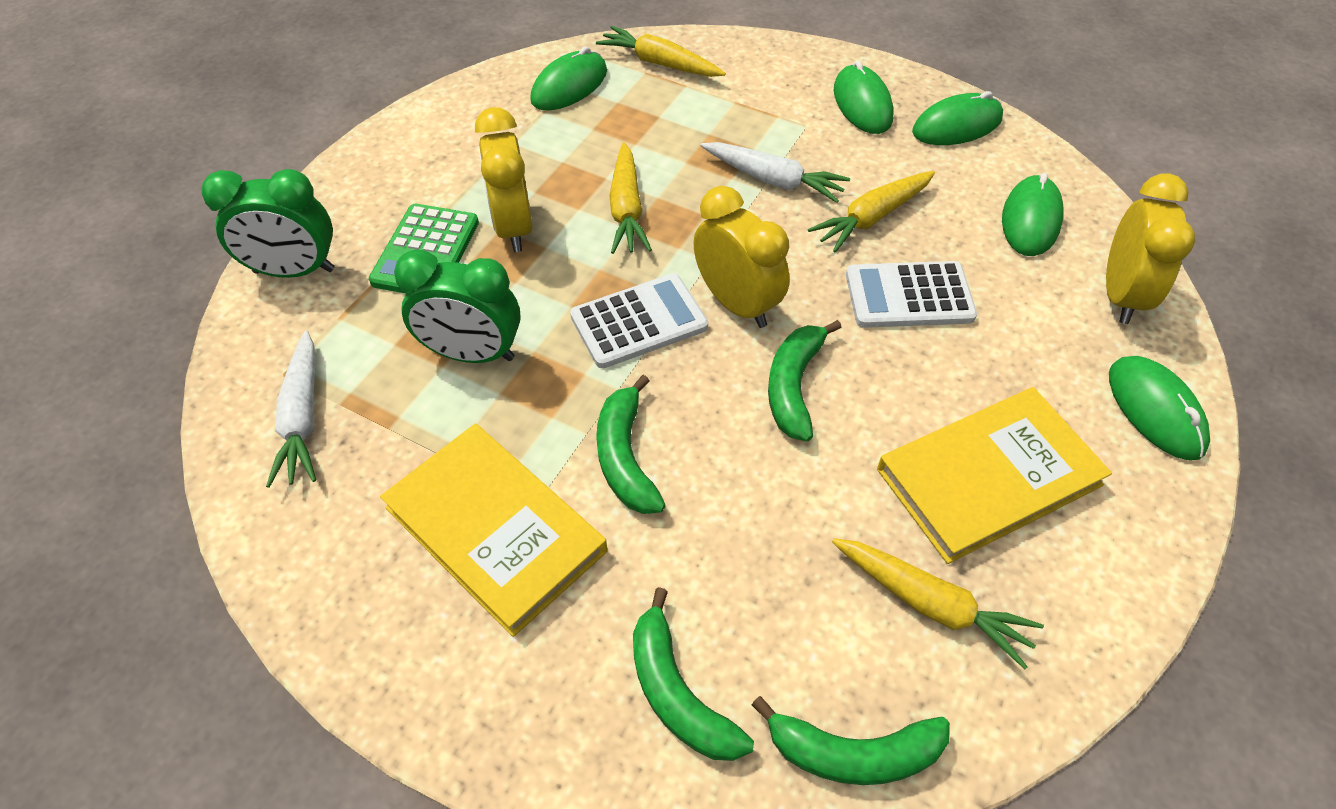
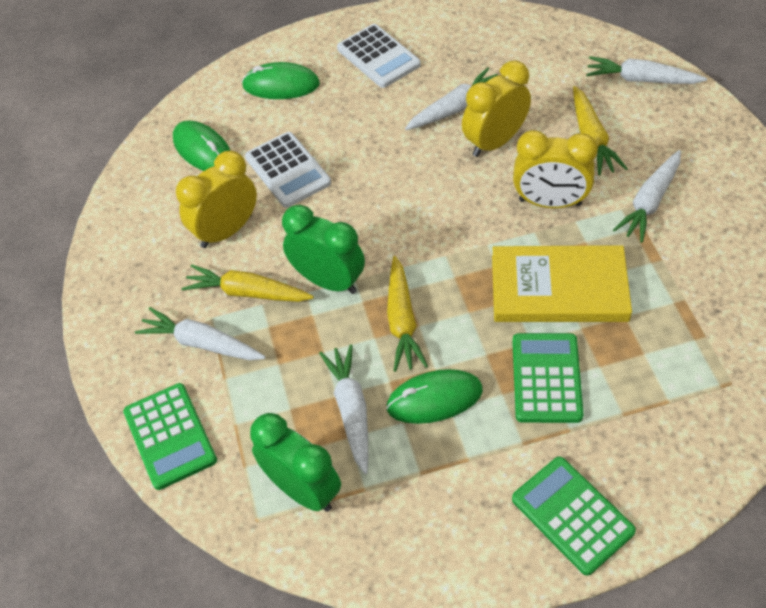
green banana: [596,375,666,514] [633,587,754,761] [752,696,950,785] [768,320,842,441] = 4 -> none = 0
green calculator: [369,204,479,293] = 1 -> [123,383,217,490] [512,333,583,423] [512,457,636,576] = 3
green mouse: [530,46,607,110] [834,60,894,134] [912,91,1003,145] [1002,173,1064,256] [1109,356,1210,461] = 5 -> [173,120,230,171] [242,62,320,99] [386,369,483,424] = 3
white carrot: [266,331,316,488] [701,142,850,203] = 2 -> [135,307,266,360] [319,344,368,474] [405,67,498,130] [586,56,707,84] [613,150,681,243] = 5
yellow book: [380,424,607,637] [877,387,1112,564] = 2 -> [492,245,632,322] = 1
yellow carrot: [596,26,726,77] [609,142,652,254] [808,171,935,252] [832,538,1044,669] = 4 -> [181,264,314,302] [387,256,428,372] [573,86,628,176] = 3

